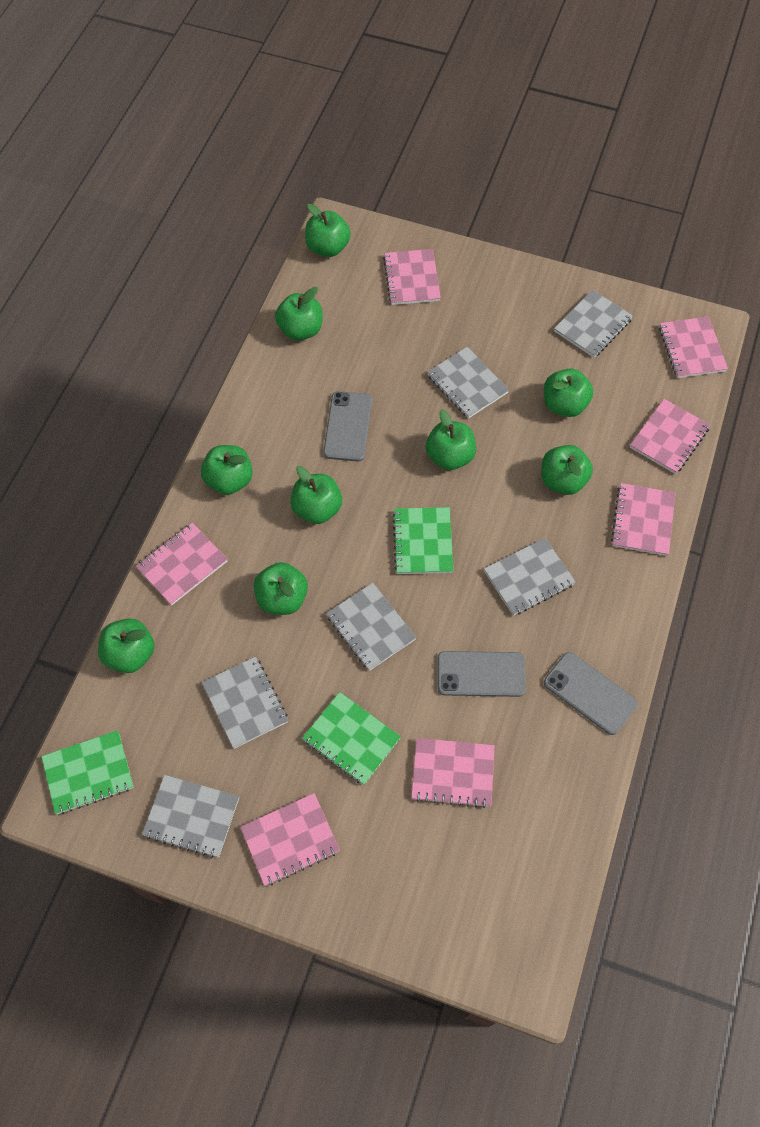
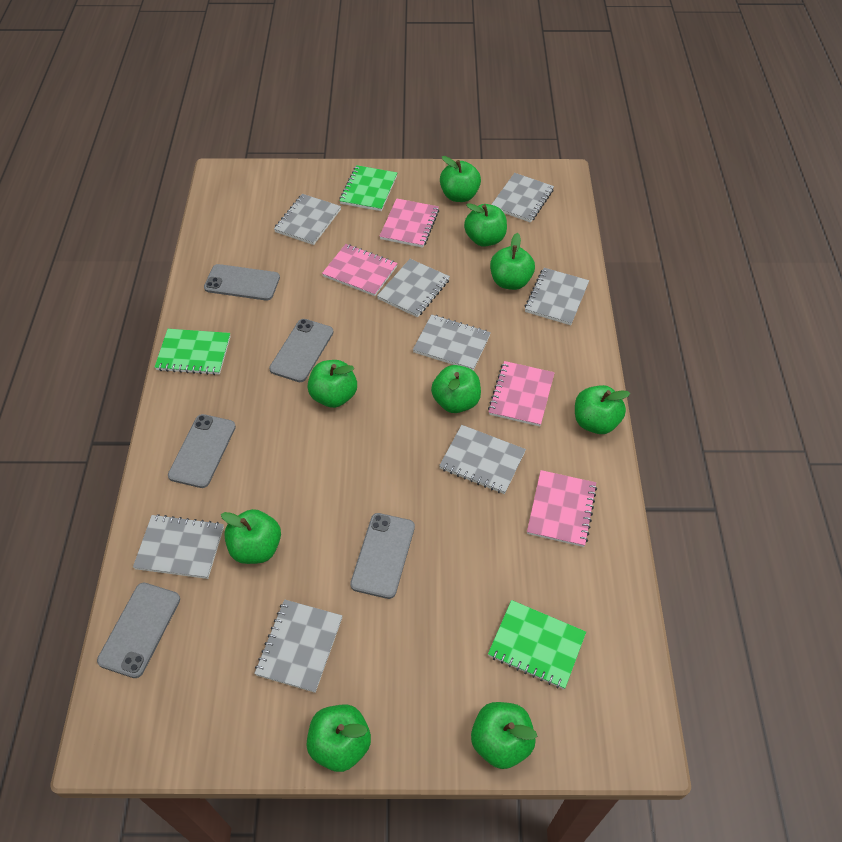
grey notebook: [142,775,239,858] [202,656,288,749] [326,583,417,671] [427,347,509,419] [484,538,576,616] [554,290,633,358] = 6 -> [133,514,224,579] [254,599,342,693] [274,194,341,245] [377,259,450,317] [413,314,491,370] [439,425,526,494] [491,173,554,223] [525,268,589,325] = 8
grey phone: [323,391,372,462] [437,651,526,697] [544,652,638,735] = 3 -> [97,583,180,678] [168,414,236,488] [204,264,280,300] [269,319,334,382] [350,513,415,599] = 5
pink notebook: [136,523,228,606] [240,793,340,886] [383,249,441,305] [411,738,495,808] [611,483,675,556] [630,399,710,474] [659,316,728,378] = 7 -> [322,244,398,296] [379,198,439,248] [488,361,555,427] [527,470,597,547] = 4

